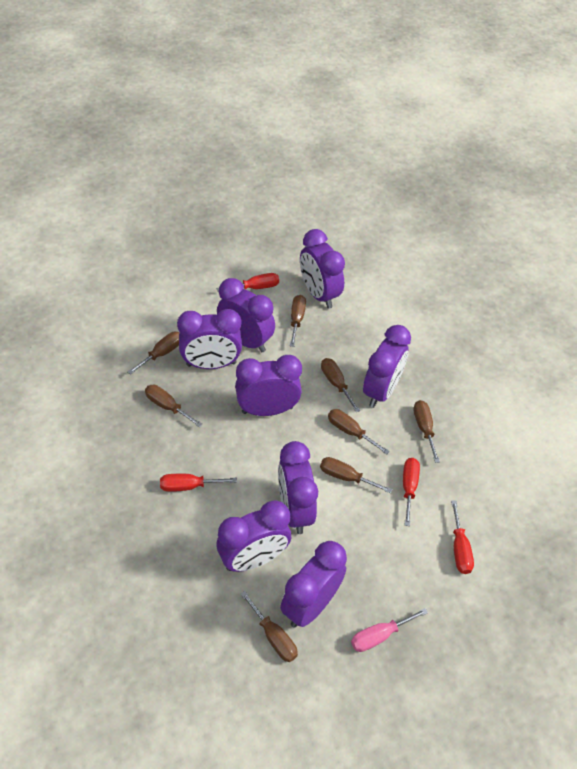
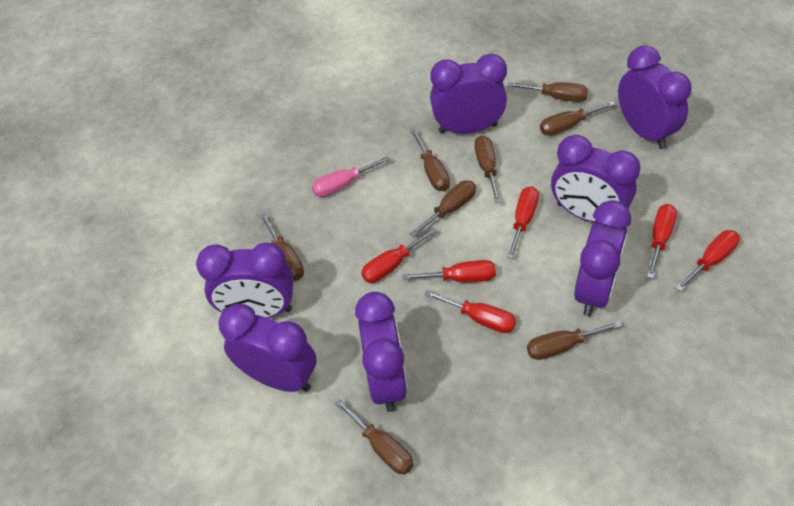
purple clock: [177,309,242,369] [217,278,275,352] [217,501,291,572] [235,355,302,416] [278,441,318,534] [280,541,347,628] [300,229,345,309] [363,325,411,408] = 8 -> [196,242,294,318] [219,303,317,392] [355,292,407,412] [430,53,507,134] [551,135,640,223] [574,200,631,316] [618,45,692,149] = 7
red screwdriver: [160,474,237,492] [216,273,279,291] [403,458,420,526] [451,500,474,574] = 4 -> [361,227,437,283] [402,260,496,282] [424,290,516,333] [507,186,539,259] [647,204,677,279] [675,230,740,292] = 6

